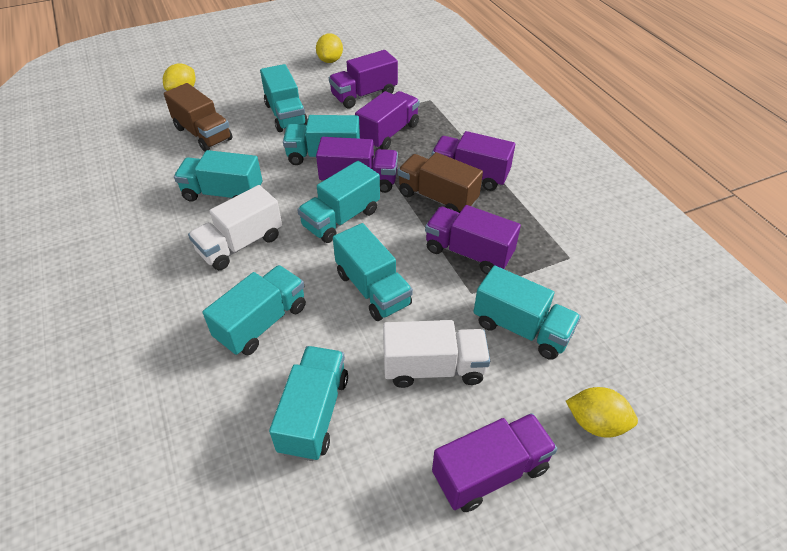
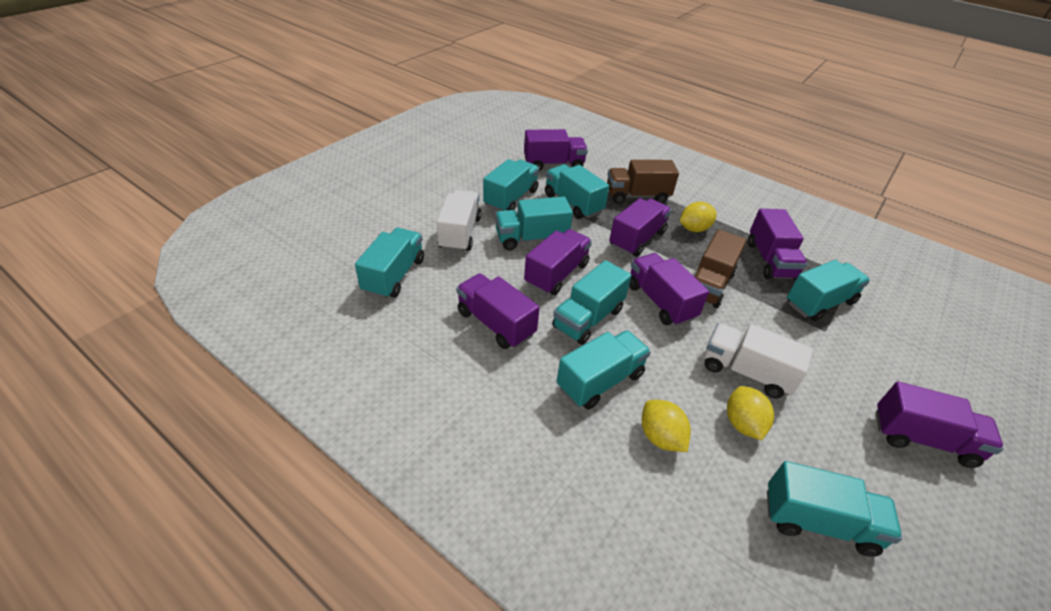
purple truck: [316,137,398,193] [329,50,398,109] [355,91,419,150] [425,205,521,274] [432,131,515,191] [432,413,557,512] = 6 -> [456,273,540,349] [524,129,588,171] [524,229,592,295] [609,198,671,257] [629,253,709,326] [748,209,807,280] [876,381,1004,468] = 7

